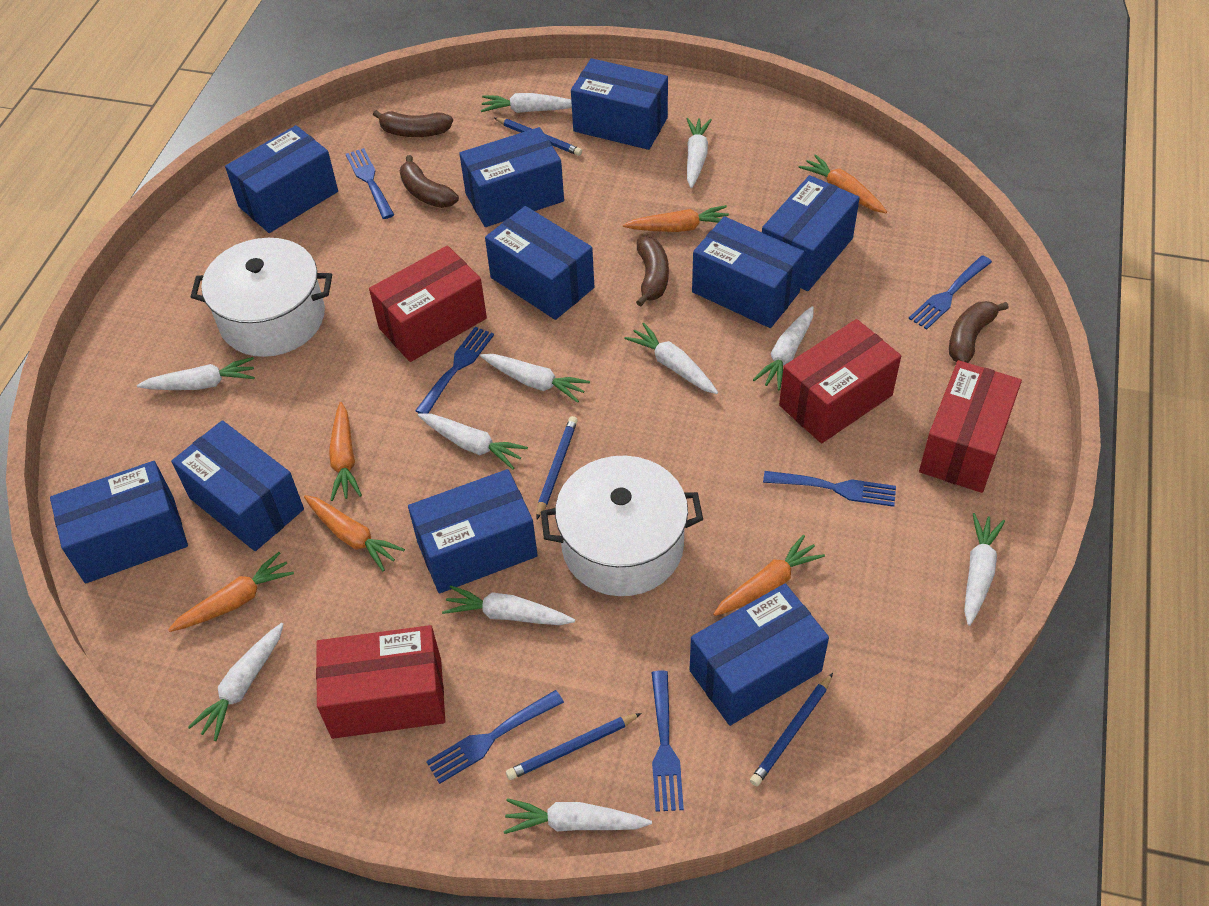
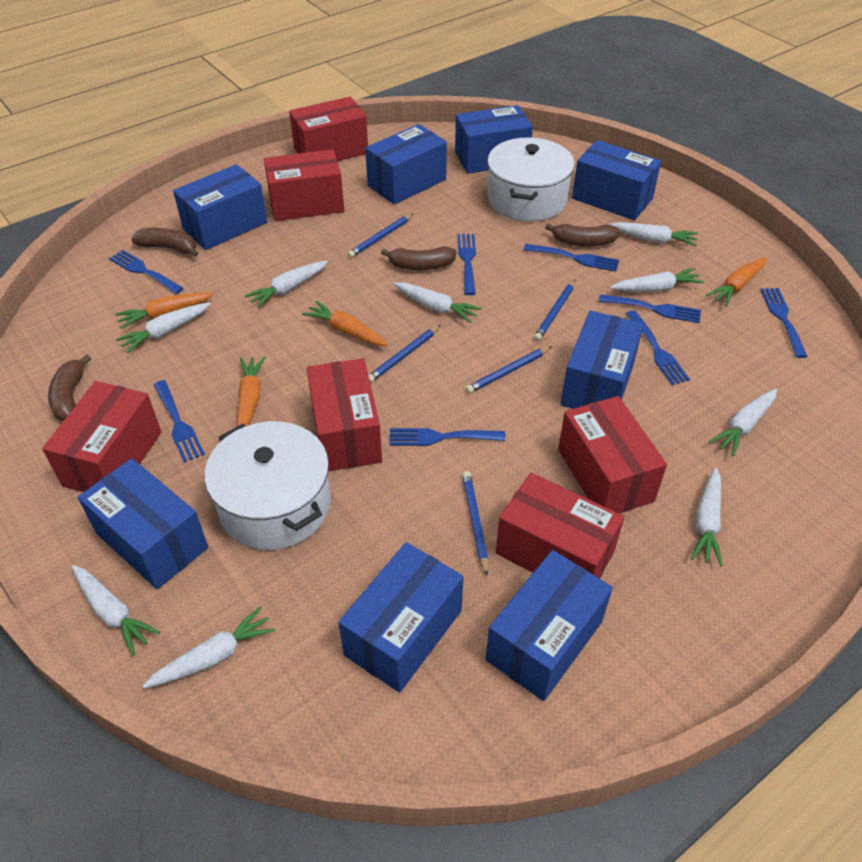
blue box: [50,461,188,583] [171,420,304,551] [225,125,338,233] [408,469,538,593] [459,127,564,227] [485,206,594,320] [571,58,668,150] [690,584,829,726] [692,216,805,328] [762,175,860,291] = 10 -> [78,458,208,589] [173,164,267,250] [338,542,463,693] [365,124,447,204] [455,105,533,174] [486,550,613,701] [561,310,644,409] [572,140,661,220] = 8
blue fork: [346,148,394,219] [415,327,494,414] [426,690,564,784] [651,670,684,812] [763,471,896,507] [909,255,992,330] = 6 -> [109,250,184,294] [154,380,205,463] [389,428,506,446] [457,234,476,295] [524,244,619,272] [598,294,701,323] [626,311,690,385] [760,288,808,358] = 8
blue pencil: [494,117,582,156] [506,713,642,780] [537,416,578,519] [750,673,833,786] = 4 -> [347,214,413,258] [368,325,441,383] [462,471,488,576] [465,346,552,393] [534,280,575,341] = 5
orange carrot: [168,552,294,632] [304,495,405,572] [329,402,362,501] [623,205,729,232] [713,535,825,616] [799,154,887,213] = 6 -> [115,292,214,329] [237,357,266,426] [302,301,388,346] [706,257,767,306] = 4
red box: [316,625,445,739] [369,245,487,362] [779,319,901,443] [919,360,1022,493] = 4 -> [42,381,161,492] [264,149,344,221] [289,97,368,161] [307,358,382,471] [496,473,624,579] [558,396,667,513] = 6
white carrot: [137,357,255,390] [188,623,284,741] [418,414,528,469] [442,585,575,625] [480,354,590,403] [481,93,572,113] [503,798,652,834] [624,323,718,394] [687,118,712,188] [753,306,814,390] [964,513,1005,626] = 11 -> [72,565,160,655] [116,303,210,353] [143,606,275,689] [245,261,328,308] [393,282,482,323] [608,222,698,246] [610,268,704,292] [691,468,723,566] [709,388,777,456] = 9

